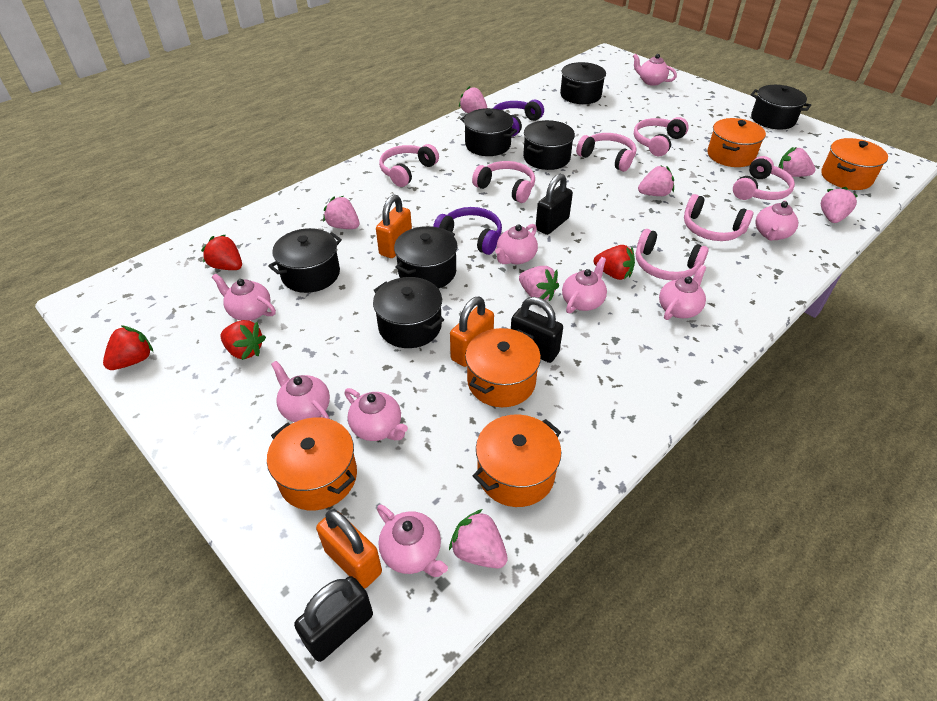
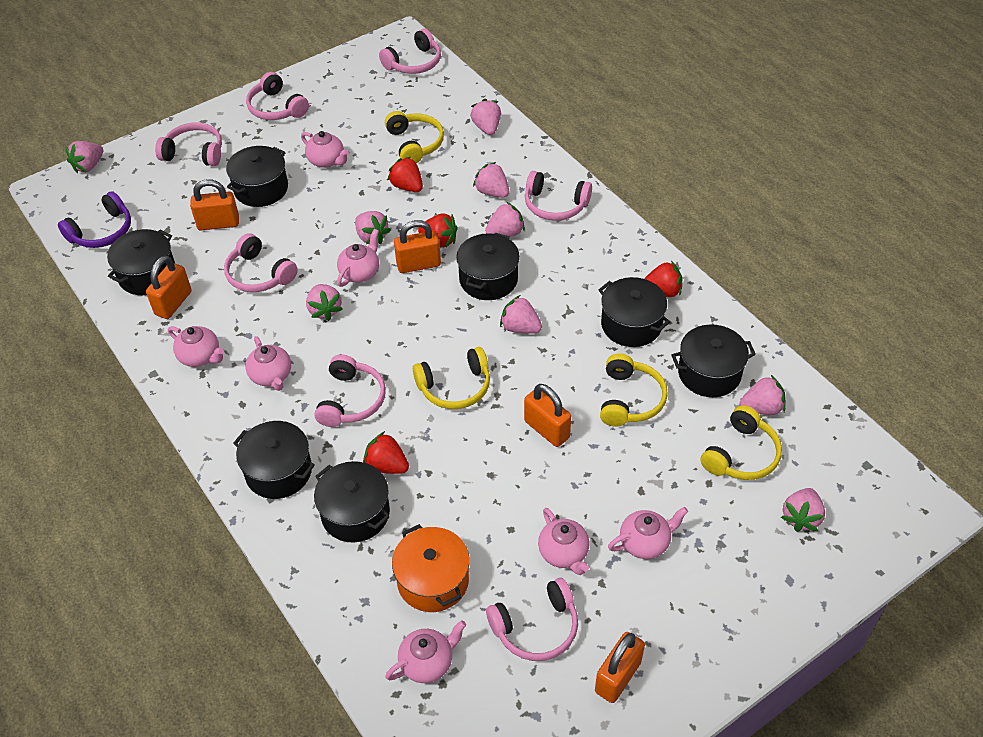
black padlock: [294,576,373,662] [511,297,563,363] [536,173,573,235] = 3 -> none = 0
orange padlock: [316,509,382,589] [376,195,412,258] [450,296,494,367] = 3 -> [146,256,192,319] [190,179,239,230] [394,220,441,273] [524,384,571,447] [595,632,645,703] = 5
orange pot: [267,417,357,511] [465,328,541,407] [473,414,561,507] [707,118,766,167] [821,138,888,190] = 5 -> [392,524,470,612] = 1
pink strawberry: [323,196,360,229] [449,509,508,569] [459,86,487,113] [519,266,559,301] [638,165,674,196] [779,147,816,177] [821,187,858,223] = 7 -> [66,141,103,173] [306,284,342,321] [355,211,391,244] [471,99,501,135] [473,162,509,198] [485,202,525,237] [500,295,542,333] [740,375,786,415] [781,488,825,532] = 9
pink teapot: [212,273,276,321] [271,361,330,422] [344,388,408,441] [377,504,448,577] [495,224,538,264] [562,257,607,314] [633,54,677,86] [659,265,706,320] [755,200,798,241] = 9 -> [168,326,224,367] [245,336,291,391] [301,131,349,168] [337,229,379,287] [385,620,466,683] [538,508,590,575] [608,507,688,559] = 7
purple headphones: [433,207,502,255] [493,100,544,137] = 2 -> [58,191,131,248] = 1
yellow headphones: none = 0 -> [385,111,444,163] [413,347,490,409] [600,354,668,427] [701,405,782,480] = 4

